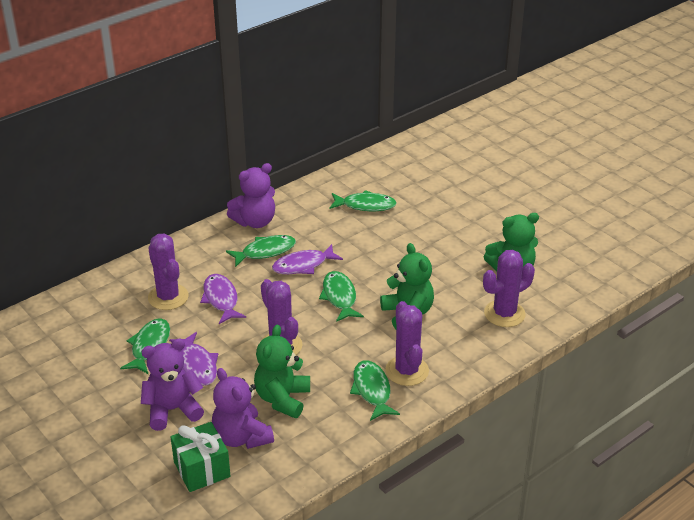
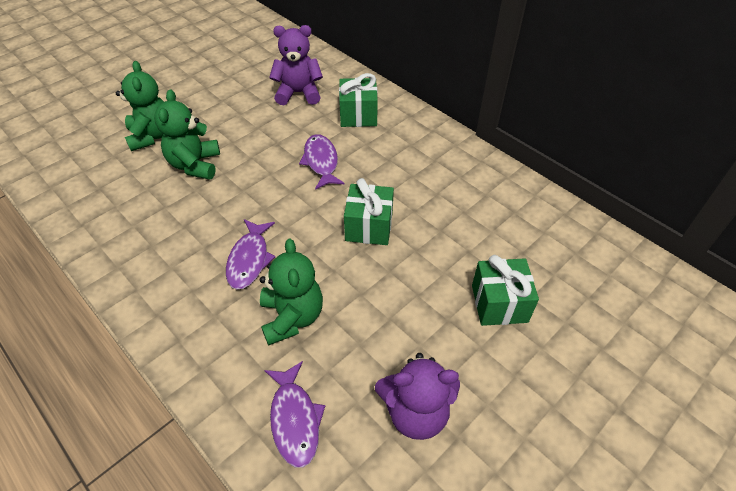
green fish: [120,318,170,374] [226,235,296,267] [319,271,364,322] [329,190,397,211] [350,360,400,421] = 5 -> none = 0
green gift: [171,422,230,492] = 1 -> [339,73,378,127] [344,178,394,245] [472,255,539,326] = 3
purple cactus: [148,233,189,310] [261,279,302,355] [385,301,429,386] [483,250,535,327] = 4 -> none = 0
purple teddy bear: [141,339,204,431] [212,368,274,449] [227,163,275,228] = 3 -> [269,25,323,105] [375,353,460,440] = 2

